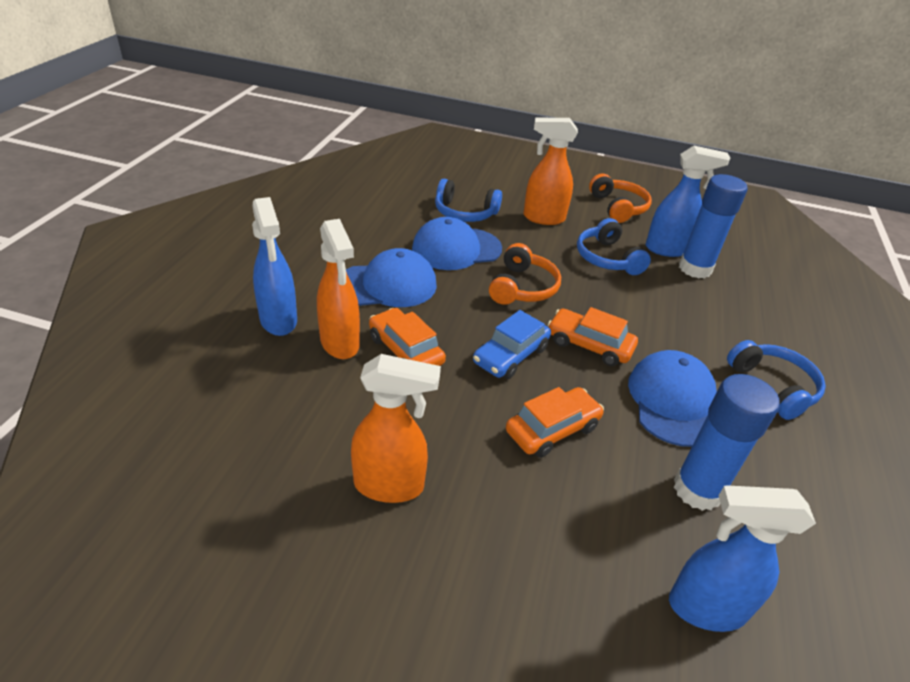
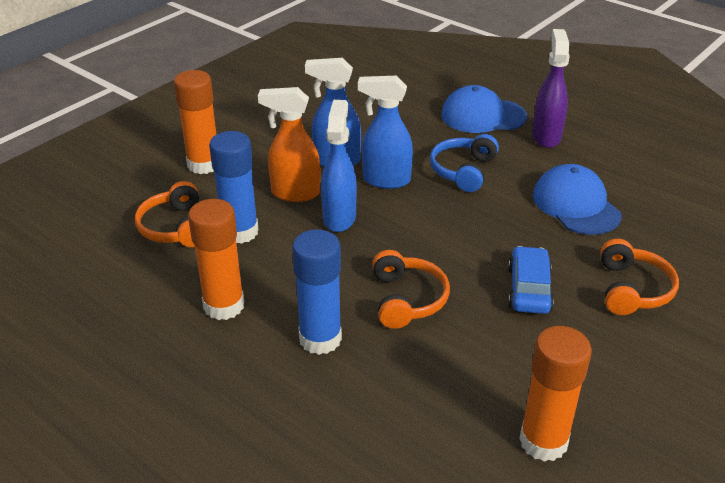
blue cap: [346,248,437,307] [412,217,502,270] [628,350,717,447] = 3 -> [441,85,527,133] [533,164,621,235] = 2
blue headphones: [435,179,502,222] [577,218,651,275] [727,340,826,420] = 3 -> [430,134,499,192] = 1
orange car: [369,308,446,366] [506,387,604,458] [547,307,638,366] = 3 -> none = 0
orange glue stick: none = 0 -> [174,70,217,174] [188,199,244,320] [519,326,592,462] = 3
orange headphones: [489,243,561,305] [589,174,652,223] = 2 -> [135,181,199,247] [372,250,450,329] [600,239,679,315] = 3
orange spray bottle: [317,219,360,359] [351,354,441,503] [523,118,578,225] = 3 -> [258,87,320,202] = 1
purple spray bottle: none = 0 -> [532,29,570,148] = 1

